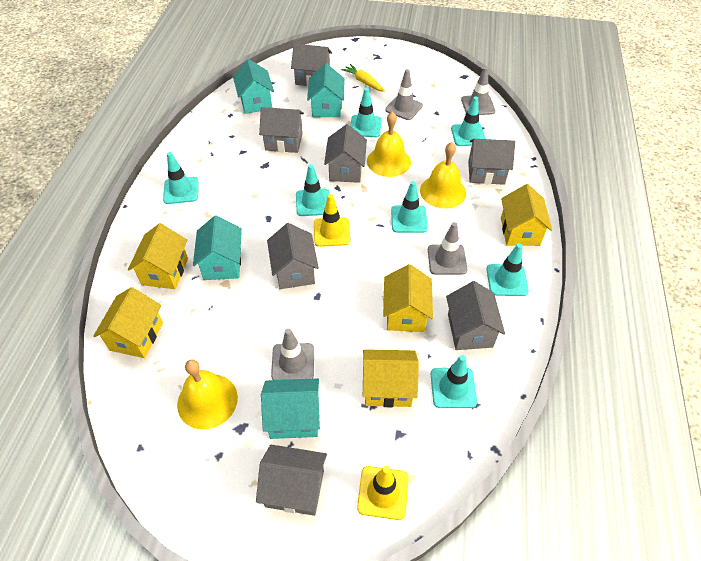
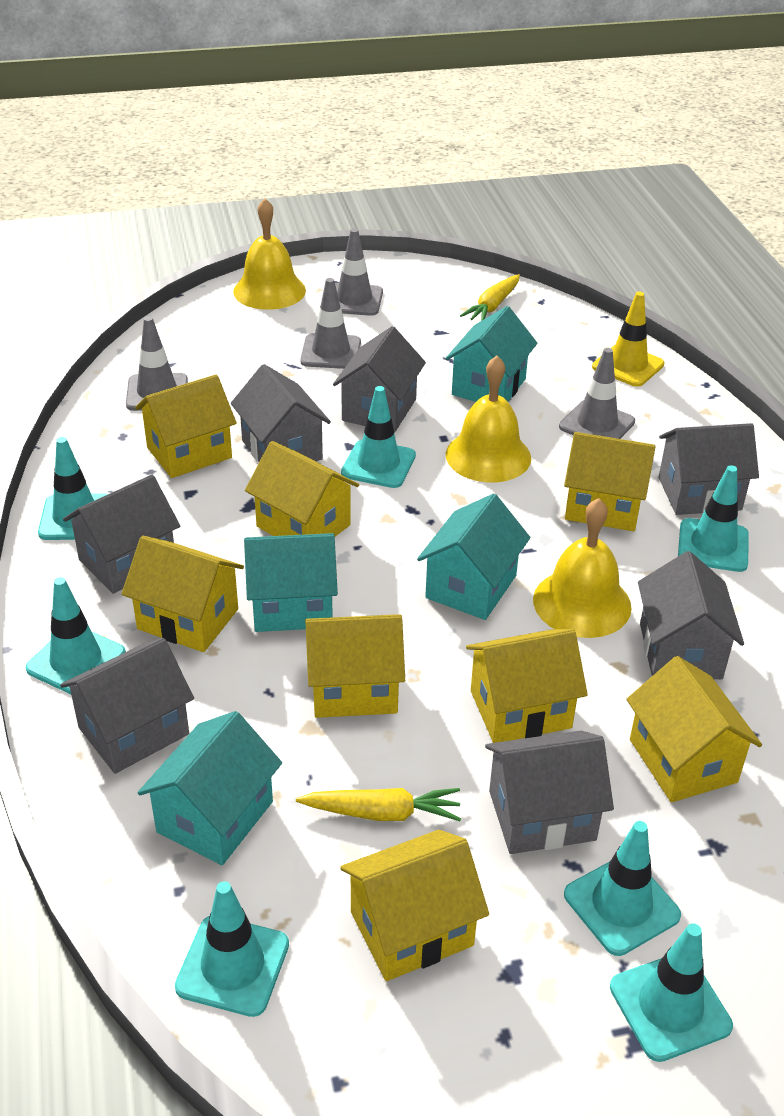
yellow carrot: [341,64,385,92] = 1 -> [296,788,461,821] [460,274,520,321] = 2
yellow house: [93,287,163,358] [128,223,188,289] [363,349,419,407] [383,264,433,332] [501,184,552,246] = 5 -> [121,536,244,652] [135,374,237,478] [245,441,359,536] [305,615,405,718] [340,830,489,981] [466,629,588,743] [564,432,656,531] [626,656,762,802] = 8
yellow traffic cone: [314,194,350,247] [357,466,409,520] = 2 -> [592,292,664,387] = 1

